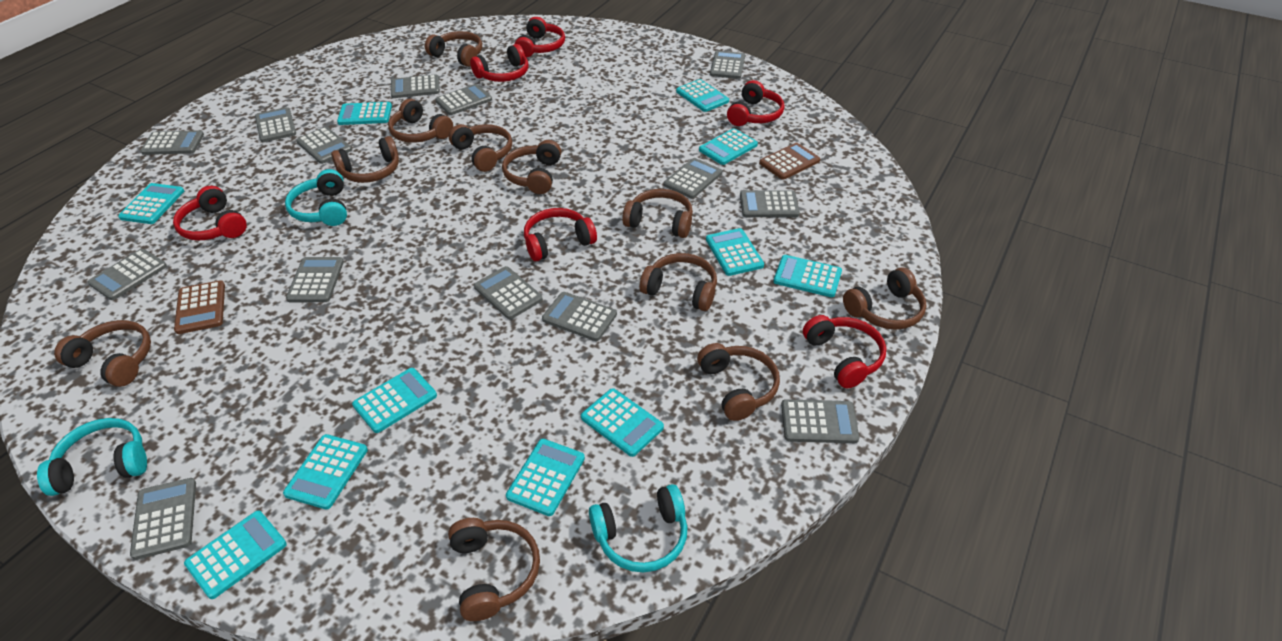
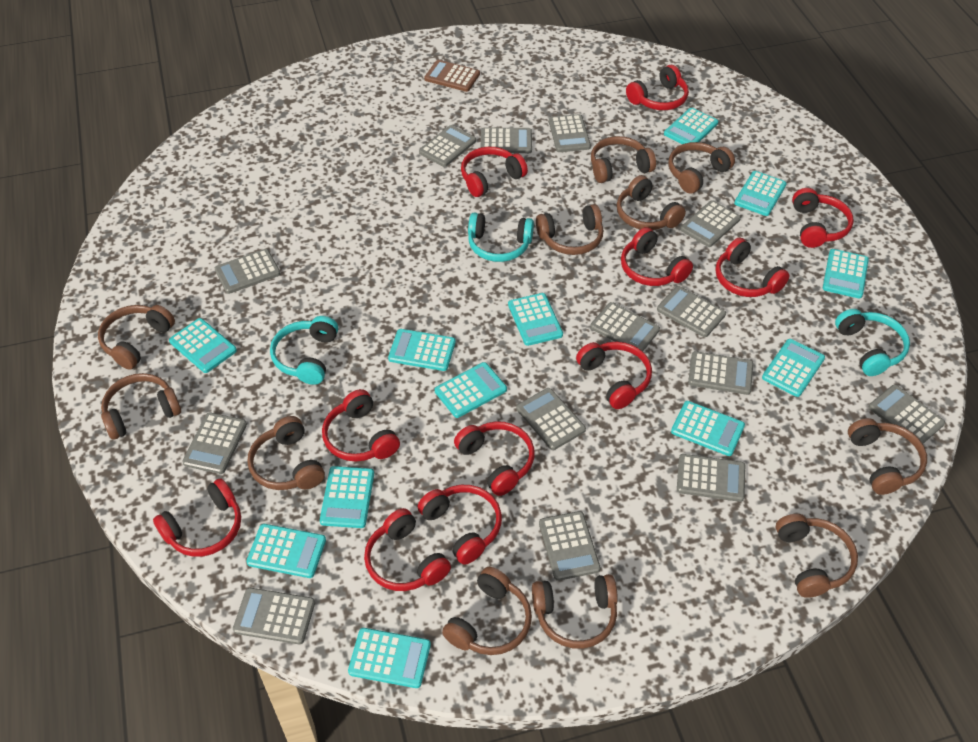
brown calculator: [174,280,225,334] [759,143,820,180] = 2 -> [424,60,480,92] = 1
red headphones: [173,186,247,240] [470,44,529,82] [515,17,565,58] [524,208,597,261] [727,80,784,126] [803,315,886,388] = 6 -> [153,478,241,557] [322,389,400,462] [364,508,451,591] [418,485,502,565] [454,421,535,496] [461,147,528,197] [576,342,652,409] [621,227,693,286] [626,65,689,110] [715,237,789,297] [792,188,854,248] = 11
turquoise calculator: [118,183,184,224] [184,510,287,599] [283,434,368,510] [337,102,392,125] [352,368,437,433] [506,439,585,516] [581,388,664,457] [676,79,729,112] [699,128,758,165] [706,228,764,276] [774,255,842,297] = 11 -> [169,318,237,373] [246,524,326,578] [320,466,374,528] [348,628,431,688] [388,329,456,371] [435,362,507,418] [508,293,563,346] [664,108,718,144] [671,401,745,456] [734,171,787,216] [762,339,825,397] [823,249,869,299] = 12

